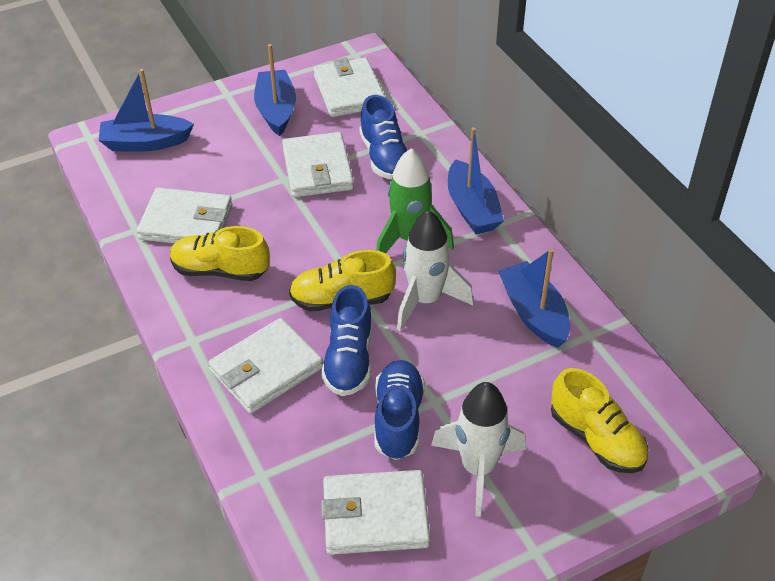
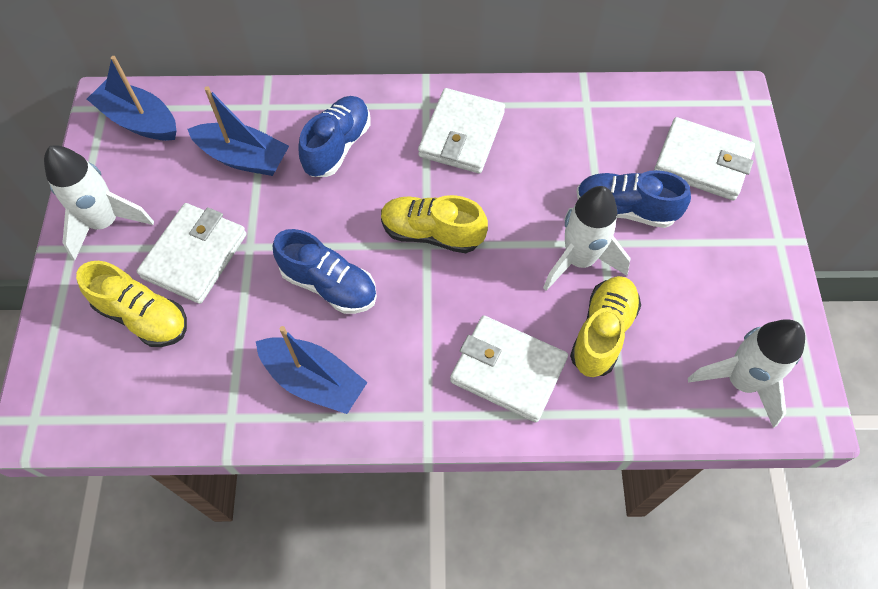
blue boat: [99,69,194,152] [254,44,296,136] [448,127,504,234] [498,249,570,348] = 4 -> [87,56,176,141] [188,86,289,176] [256,326,368,414] = 3
green rocket: [376,148,454,253] = 1 -> none = 0
white rocket: [397,210,473,331] [431,382,526,516] = 2 -> [44,145,154,261] [543,186,631,291] [688,320,805,428] = 3
white wallet: [137,188,232,244] [208,318,323,414] [282,132,354,197] [314,57,386,117] [321,470,430,555] = 5 -> [137,203,247,304] [418,88,505,173] [450,315,568,422] [654,117,755,201] = 4

